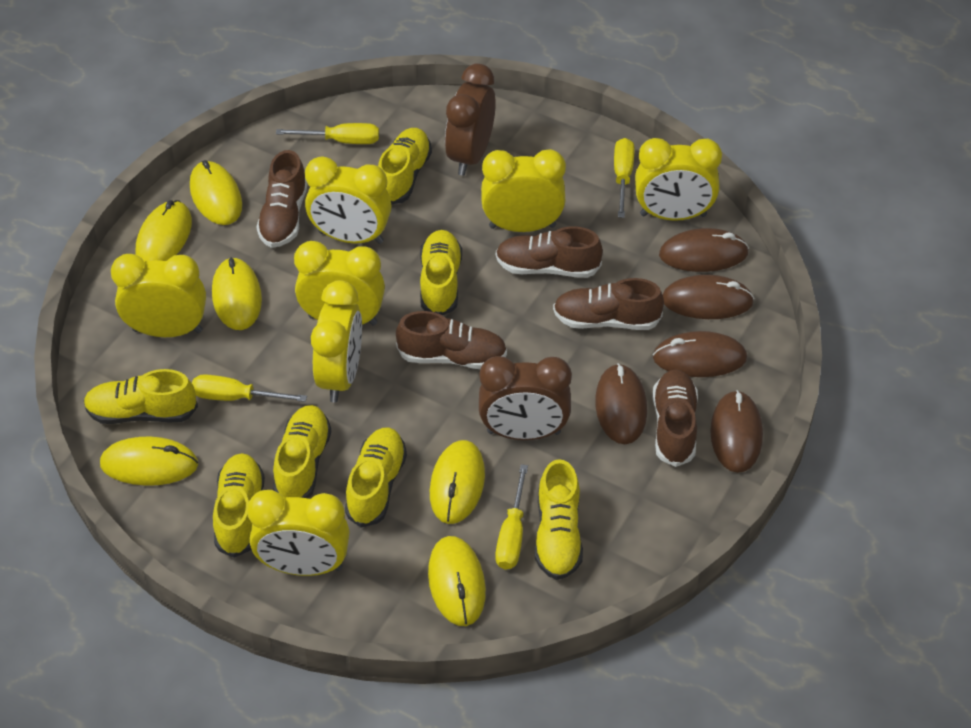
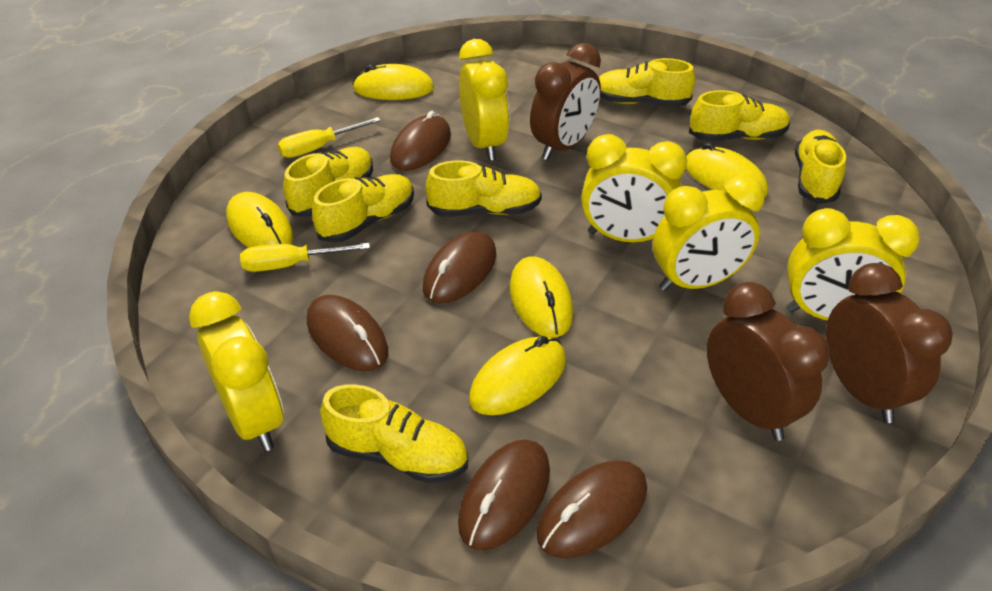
brown clock: [445,64,496,176] [479,356,572,440] = 2 -> [530,43,601,160] [707,282,830,441] [826,263,953,423] = 3
brown shoe: [256,150,308,248] [396,311,507,369] [496,226,603,278] [553,278,664,330] [653,369,698,467] = 5 -> none = 0
yellow clock: [111,254,206,337] [247,490,349,576] [294,241,385,325] [305,156,392,244] [311,280,362,402] [481,149,566,232] [635,138,722,221] = 7 -> [189,291,284,451] [459,39,509,161] [581,134,687,242] [653,175,765,291] [786,208,920,320] = 5
yellow mouse: [100,437,198,486] [136,200,192,262] [190,160,242,225] [212,257,262,330] [428,536,486,626] [430,440,485,524] = 6 -> [226,192,293,248] [352,64,434,100] [469,336,566,416] [510,256,573,338] [686,143,768,197] = 5
yellow screwdriver: [192,374,307,402] [276,123,379,144] [496,464,528,570] [614,138,634,218] = 4 -> [240,243,370,272] [278,117,381,158] = 2

